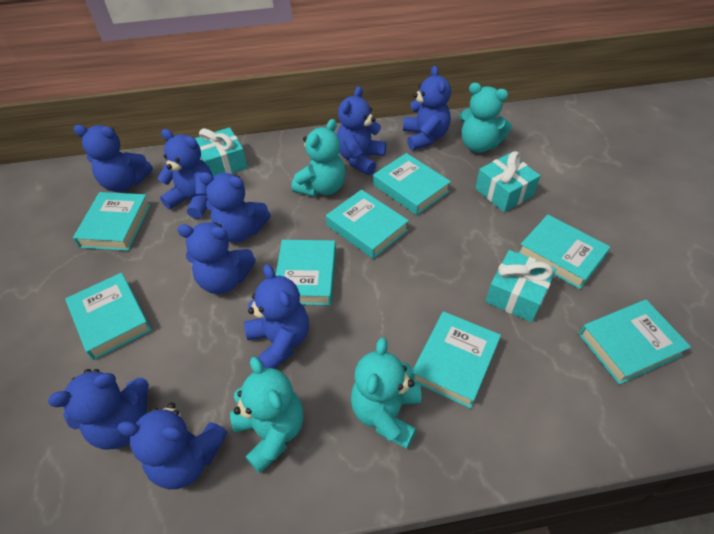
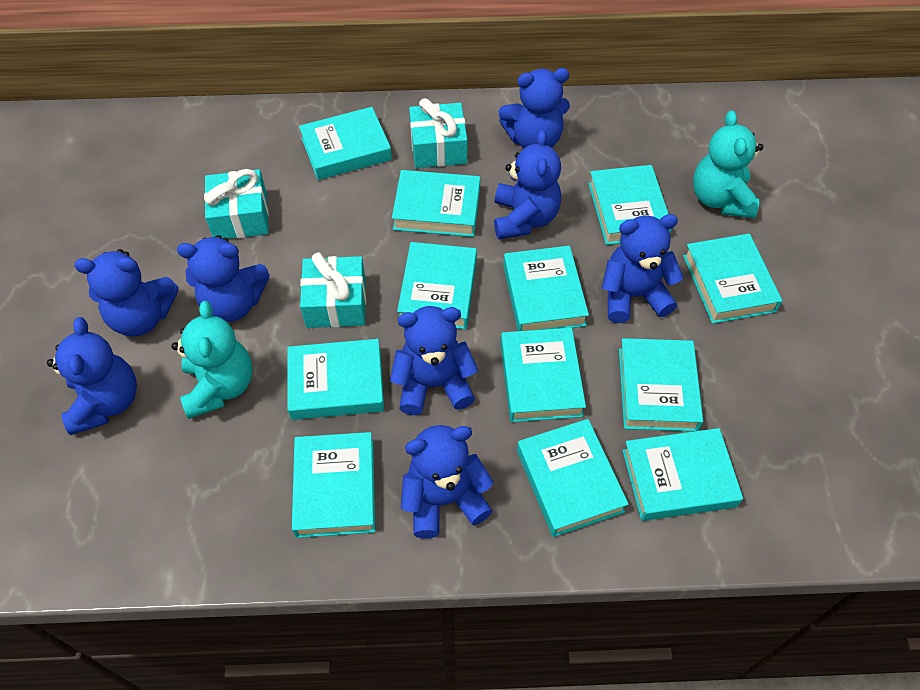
blue teddy bear: [48,369,149,450] [73,125,153,192] [117,403,228,489] [157,129,213,219] [177,222,256,294] [199,172,271,242] [244,264,309,369] [337,86,386,175] [403,66,451,150] = 9 -> [47,317,137,435] [74,249,179,337] [177,235,270,322] [390,306,478,415] [401,425,494,539] [494,130,561,239] [499,68,570,148] [602,214,684,323] = 8
turquoise book: [65,273,152,360] [73,192,151,251] [276,240,336,305] [326,190,409,259] [373,153,451,215] [411,311,501,409] [518,214,610,289] [579,300,691,385] = 8 -> [287,339,384,420] [292,432,375,538] [299,107,392,180] [392,170,480,237] [397,242,477,329] [501,328,586,422] [503,246,589,331] [517,419,629,537] [588,165,672,245] [619,338,703,431] [622,428,743,521] [683,233,782,324] = 12
turquoise teddy bear: [230,357,303,474] [291,119,346,197] [351,337,421,449] [459,83,512,153] = 4 -> [172,301,253,419] [693,110,763,218] = 2

